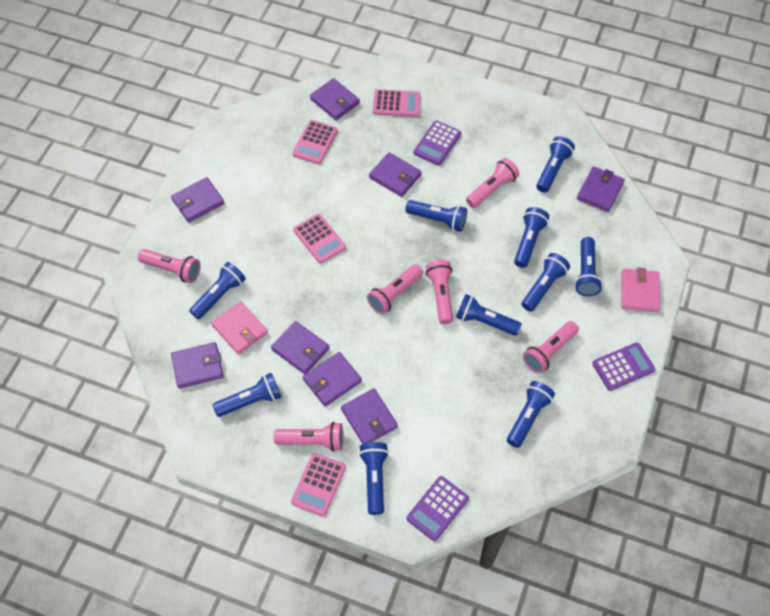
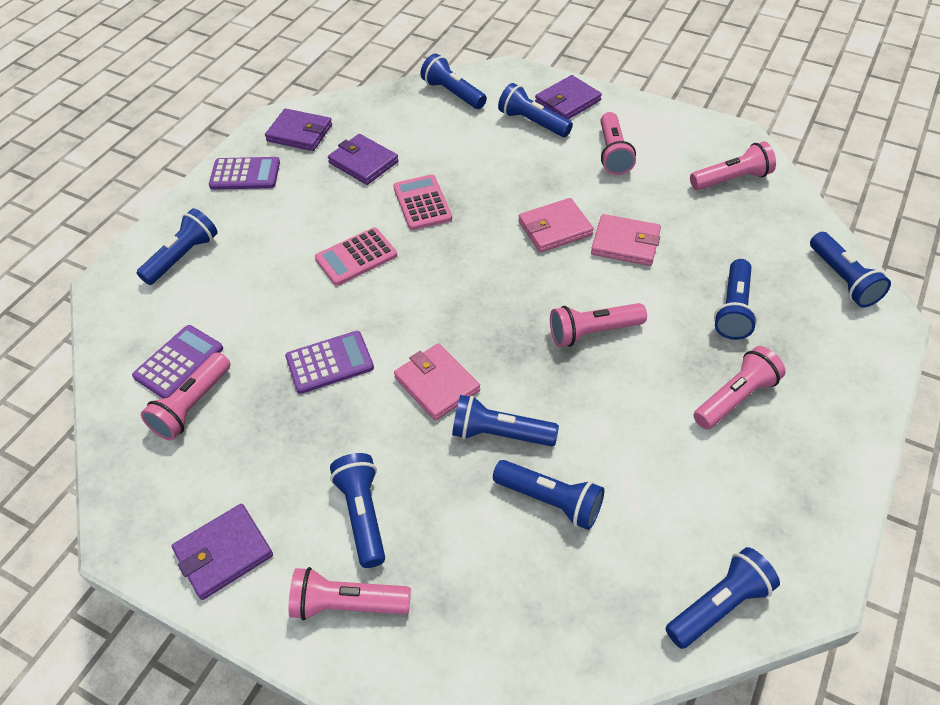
blue flashlight: [189,262,246,319] [213,373,281,417] [359,442,389,515] [405,200,467,232] [456,294,521,336] [507,381,555,448] [514,207,549,268] [522,253,570,312] [536,136,575,193] [575,237,602,296] = 10 -> [137,208,218,285] [330,453,385,568] [420,54,487,109] [452,395,559,446] [493,460,604,530] [498,83,573,137] [665,547,780,649] [714,259,757,340] [810,232,891,307] = 9
pink calculator: [291,453,346,516] [292,120,338,164] [293,214,346,264] [373,89,421,117] = 4 -> [315,227,397,286] [393,175,452,230] = 2
pink wallet: [211,301,268,355] [621,267,660,312] = 2 -> [394,343,480,421] [518,198,594,252] [591,214,661,266] = 3
purple wallet: [171,177,224,223] [171,342,224,388] [271,321,329,374] [303,352,362,407] [310,78,360,120] [341,388,398,444] [369,152,422,197] [577,166,625,212] = 8 -> [172,504,273,600] [265,109,332,151] [328,134,399,185] [535,75,602,119] = 4

